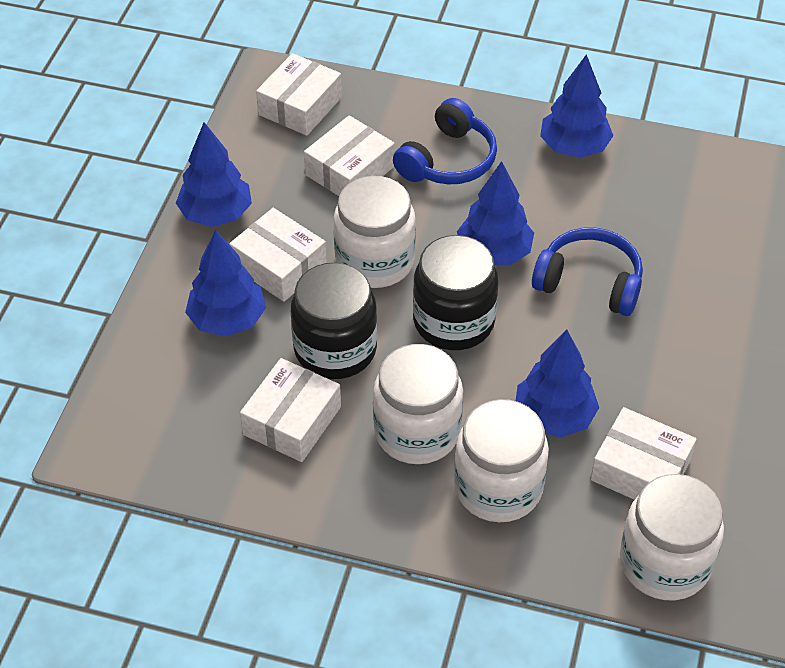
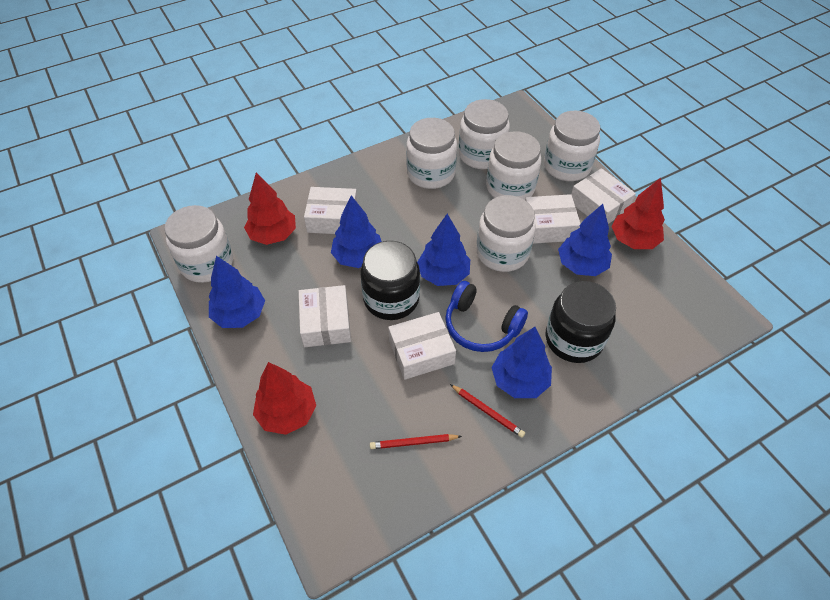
blue headphones: [393,98,497,184] [532,227,643,316] = 2 -> [445,281,528,352] = 1
red pencil: none = 0 -> [370,434,462,449] [450,384,525,438] = 2
red tree: none = 0 -> [244,172,296,245] [253,362,316,435] [611,178,665,249] = 3
white jar: [333,176,416,288] [373,344,463,464] [454,399,549,522] [620,474,724,600] = 4 -> [164,205,233,283] [406,118,457,189] [458,99,510,169] [476,195,536,272] [486,131,541,200] [544,111,600,181] = 6

